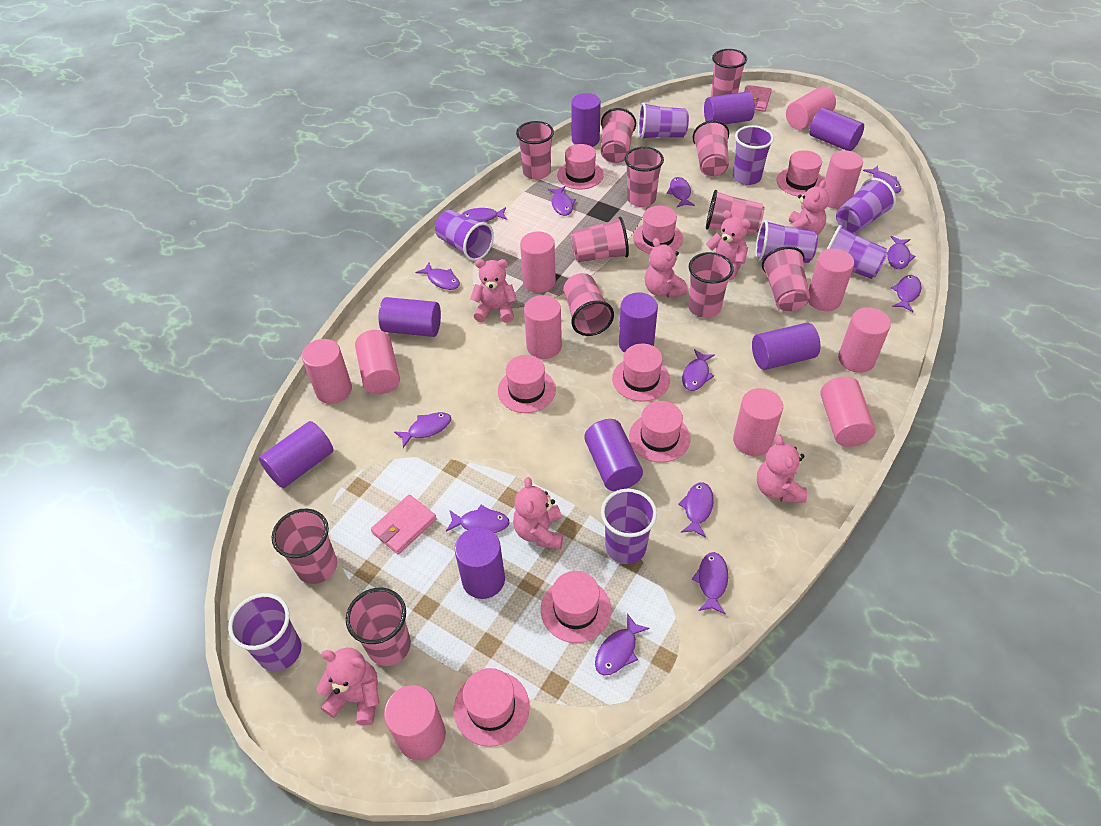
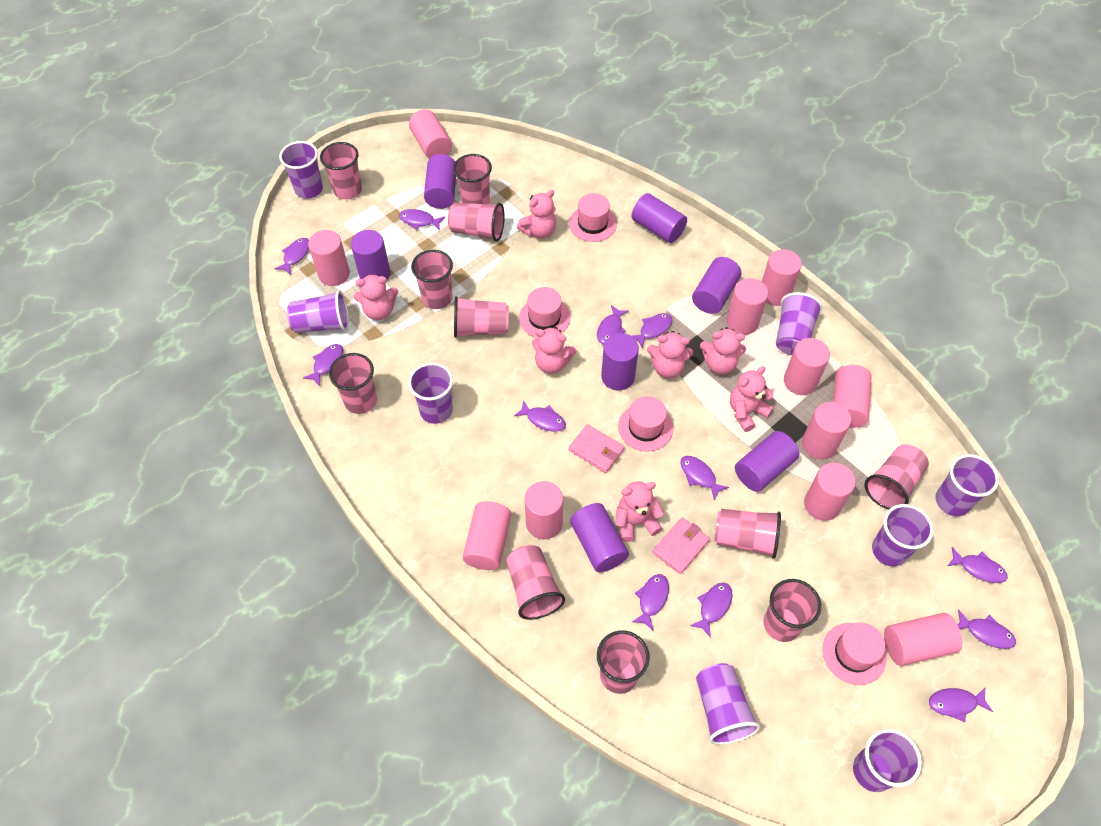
pink cup: [272,508,337,584] [346,588,411,666] [516,121,554,180] [563,273,614,336] [571,217,629,262] [601,108,636,163] [625,147,664,207] [688,252,734,318] [693,120,729,176] [706,190,764,234] [711,49,747,97] [762,246,810,311] = 12 -> [320,142,362,200] [329,353,377,414] [411,250,453,309] [448,202,505,242] [453,154,492,204] [454,296,509,338] [506,545,565,620] [597,630,650,694] [714,509,781,559] [764,579,821,642] [865,444,929,510] = 11
pink hat: [454,668,530,747] [498,355,556,413] [541,571,611,643] [557,144,604,190] [612,343,670,402] [629,401,690,463] [633,206,683,254] [777,150,824,196] = 8 -> [519,287,570,338] [569,193,617,242] [618,396,673,451] [822,622,886,685] = 4
purple cylinder: [259,421,333,488] [379,297,441,337] [455,527,505,599] [571,93,601,147] [584,419,643,491] [619,293,658,353] [704,92,755,124] [752,323,820,370] [809,108,864,151] = 9 -> [351,230,390,280] [424,154,456,209] [570,503,629,572] [601,333,639,390] [632,193,687,243] [692,257,741,314] [735,431,799,492] = 7
purple fish: [394,412,451,448] [416,263,460,290] [446,505,510,533] [462,207,507,223] [548,186,576,216] [595,613,650,676] [667,177,695,207] [678,482,714,538] [682,349,715,391] [692,552,728,614] [863,166,901,193] [887,236,916,269] [891,275,922,312] = 13 -> [274,238,309,275] [303,344,343,386] [399,209,445,230] [514,400,566,432] [597,305,629,344] [632,313,672,348] [632,574,669,631] [681,456,729,500] [690,583,732,638] [929,688,993,722] [948,547,1008,583] [958,609,1016,649] = 12

